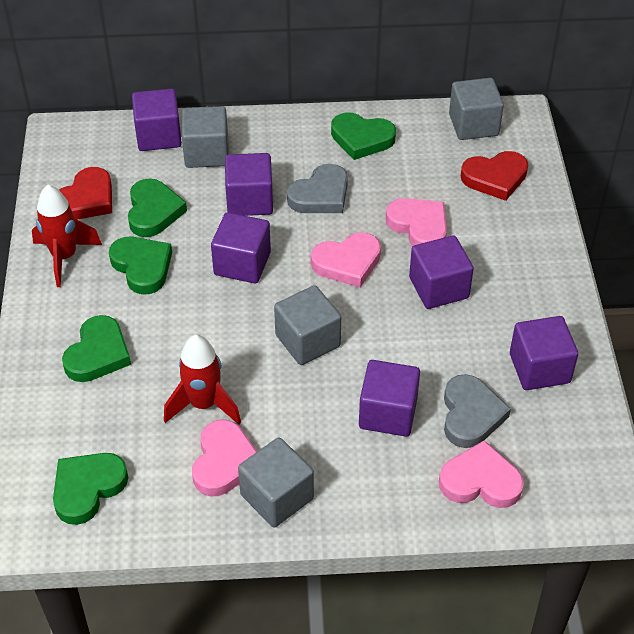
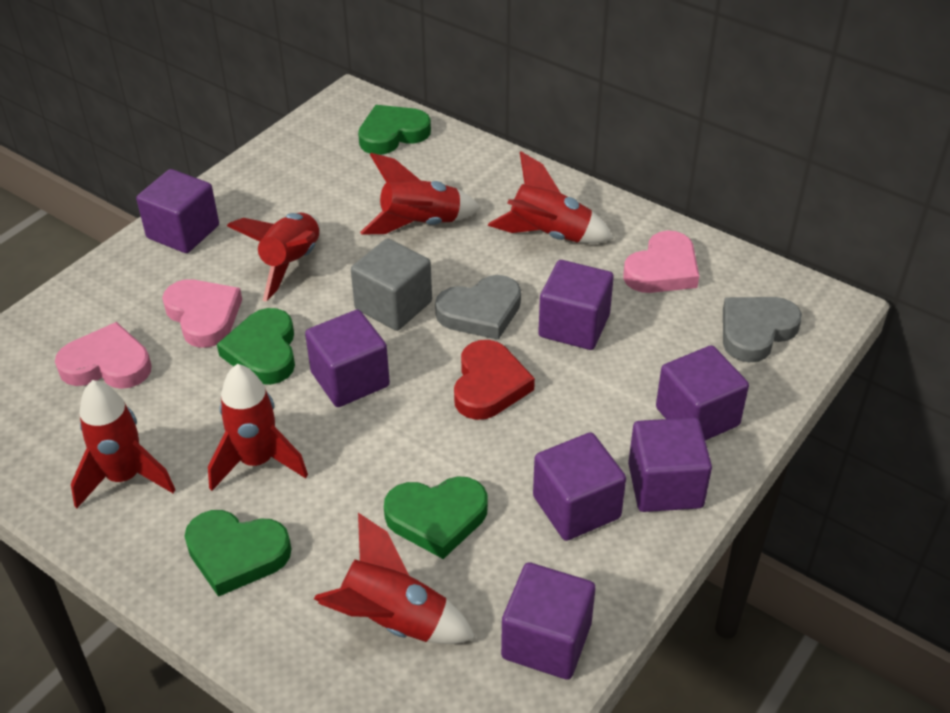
green heart: [53,453,128,525] [62,315,131,382] [109,237,172,295] [128,179,187,237] [331,112,396,160] = 5 -> [184,510,291,597] [217,308,295,385] [358,105,431,155] [384,476,488,559] = 4
grey cube: [182,106,229,168] [238,437,314,528] [274,285,341,365] [449,78,504,140] = 4 -> [351,238,432,331] = 1
pink heart: [192,420,257,496] [311,232,381,287] [386,198,447,246] [439,440,524,508] = 4 -> [55,322,152,389] [162,279,242,348] [623,231,699,293] = 3
purple cube: [132,89,182,151] [211,212,271,283] [225,153,273,216] [359,360,420,437] [409,235,474,309] [510,316,578,390] = 6 -> [136,169,219,253] [305,310,390,407] [501,562,595,680] [533,432,626,541] [538,260,614,350] [628,417,712,512] [656,345,749,441] = 7
red heart: [59,167,112,220] [461,151,528,201] = 2 -> [454,340,535,420] = 1
red rocket: [32,185,102,287] [164,335,241,424] = 2 -> [71,380,175,508] [208,364,308,491] [227,213,320,302] [314,513,476,644] [360,153,480,235] [488,152,614,244] = 6

